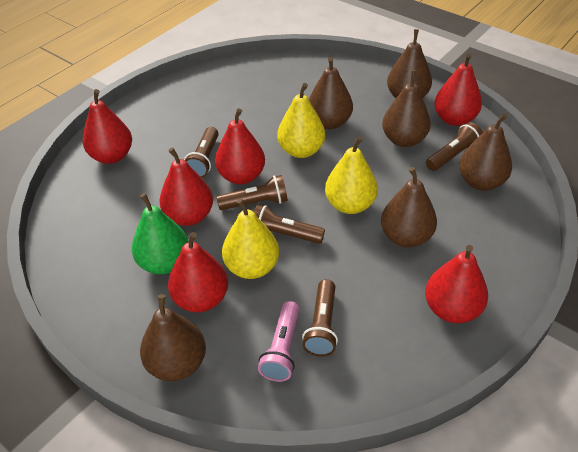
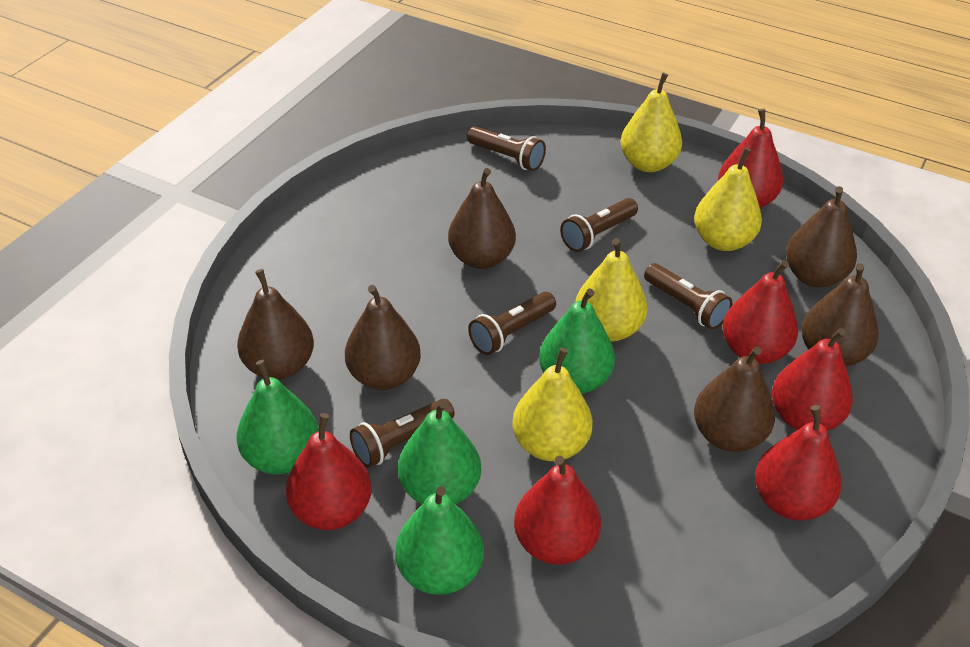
green pear: [132,193,189,274] = 1 -> [237,360,319,474] [395,486,484,595] [398,400,481,505] [539,288,615,394] = 4
pink flashlight: [258,301,300,382] = 1 -> none = 0
yellow pear: [222,198,279,279] [277,83,325,158] [325,136,378,214] = 3 -> [512,348,593,461] [575,238,647,342] [620,73,682,172] [694,147,762,251] = 4

